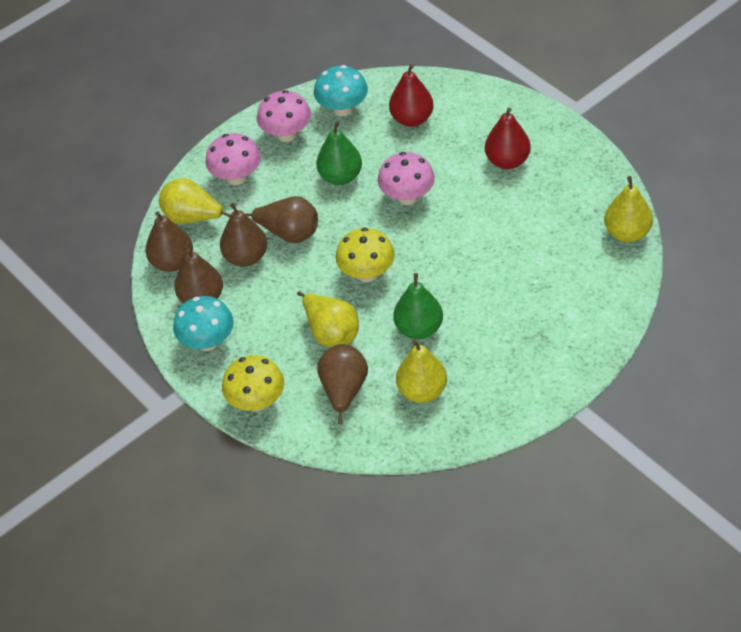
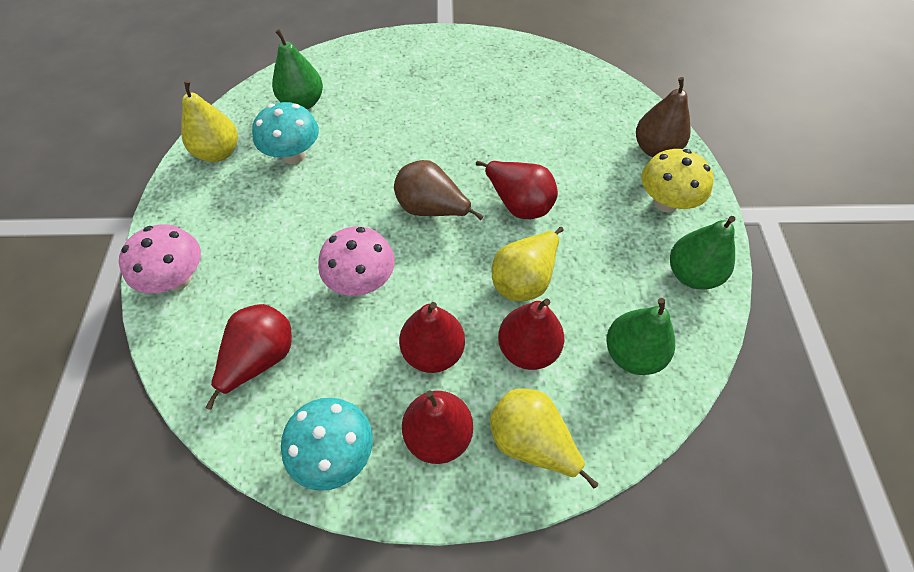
brown pear: [146,211,193,272] [175,248,223,304] [220,203,267,267] [245,196,318,243] [317,344,368,424] = 5 -> [394,160,484,220] [636,77,691,157] = 2
green pear: [316,121,362,185] [393,273,443,339] = 2 -> [272,29,323,109] [606,298,675,375] [670,216,735,290] = 3
pink mushroom: [205,133,261,185] [257,90,311,142] [378,152,435,205] = 3 -> [119,225,201,293] [318,226,395,296] = 2
red pear: [389,64,434,127] [485,107,531,169] = 2 -> [205,304,292,410] [399,302,465,373] [402,390,473,464] [476,161,558,219] [498,298,564,370] = 5
yellow mushroom: [222,355,284,412] [336,228,395,282] = 2 -> [641,149,714,213] = 1
yellow pear: [159,178,231,224] [297,291,359,347] [396,340,447,403] [604,176,653,242] = 4 -> [182,80,238,162] [490,389,598,488] [492,227,564,301] = 3

